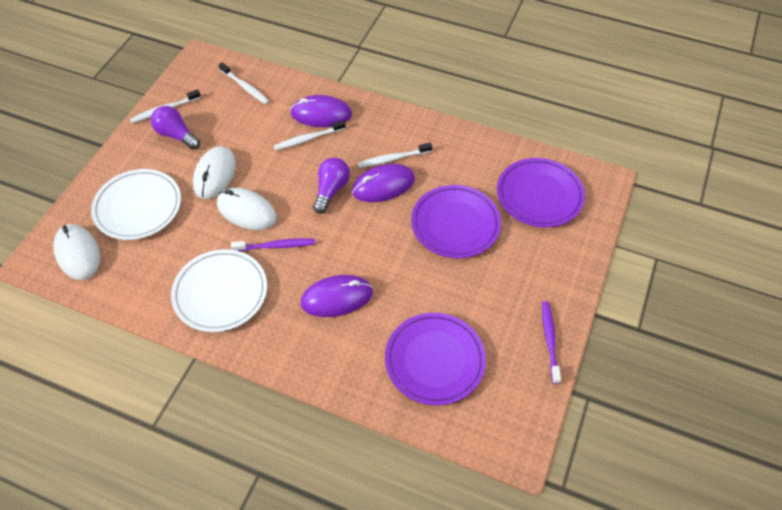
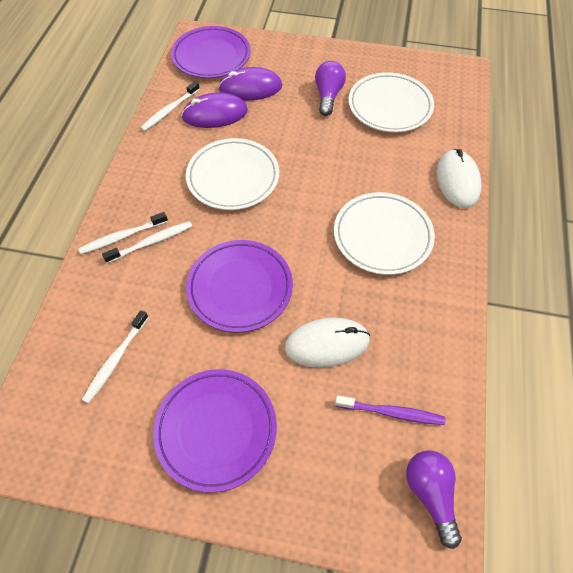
purple mouse: [290,95,352,127] [301,275,373,317] [352,164,415,202] = 3 -> [181,92,248,128] [218,67,282,101] = 2
purple toothbrush: [231,238,316,252] [542,301,561,384] = 2 -> [335,396,445,425] = 1
white mouse: [53,224,100,280] [193,146,236,199] [217,188,277,230] = 3 -> [285,317,370,368] [436,149,482,208] = 2
white plate: [91,169,181,240] [171,249,267,332] = 2 -> [186,138,279,210] [334,192,435,275] [348,72,434,132] = 3

